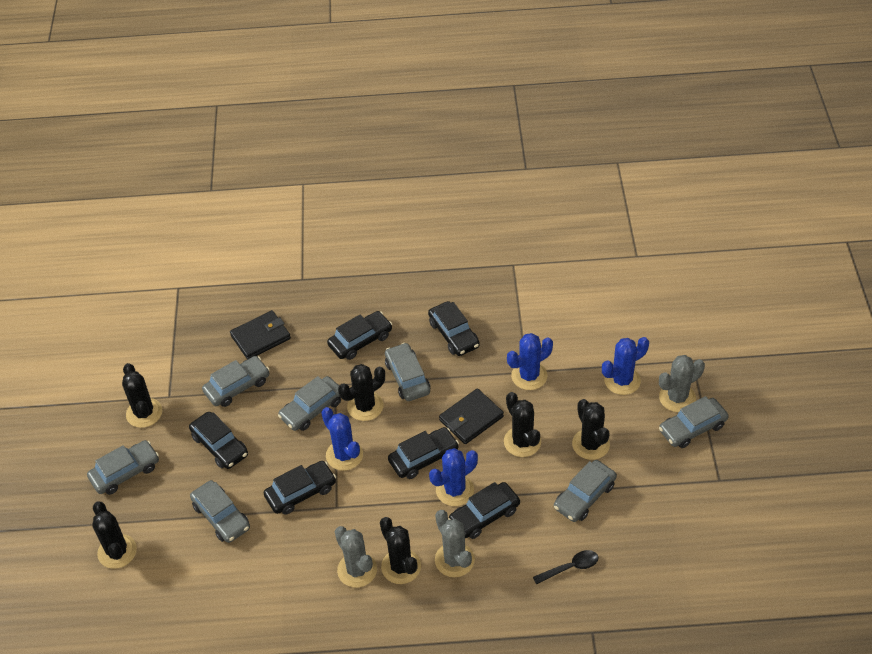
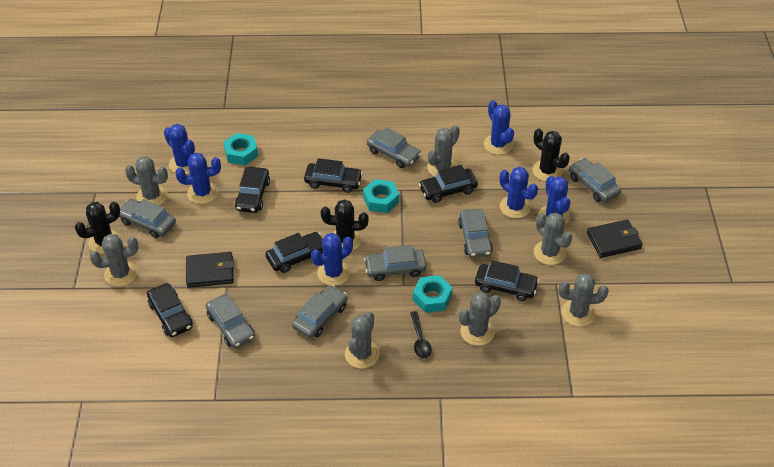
black cactus: [92,501,137,569] [122,363,162,428] [338,364,385,421] [380,517,421,584] [504,392,541,457] [572,399,610,460] = 6 -> [75,202,121,254] [321,199,368,251] [533,129,570,181] = 3
blue cactus: [321,407,363,471] [429,448,478,506] [507,333,553,390] [602,337,649,395] = 4 -> [164,124,195,174] [175,153,221,204] [311,233,353,286] [484,100,514,155] [499,167,538,218] [538,176,570,225] = 6
grey cactus: [335,526,377,588] [435,510,475,577] [659,355,705,412] = 3 -> [89,234,138,287] [125,156,168,205] [345,312,380,369] [427,125,460,177] [459,292,501,346] [534,212,572,265] [559,273,609,327] = 7
turquoise nut: none = 0 -> [223,133,258,165] [363,179,399,213] [413,275,452,313] = 3

